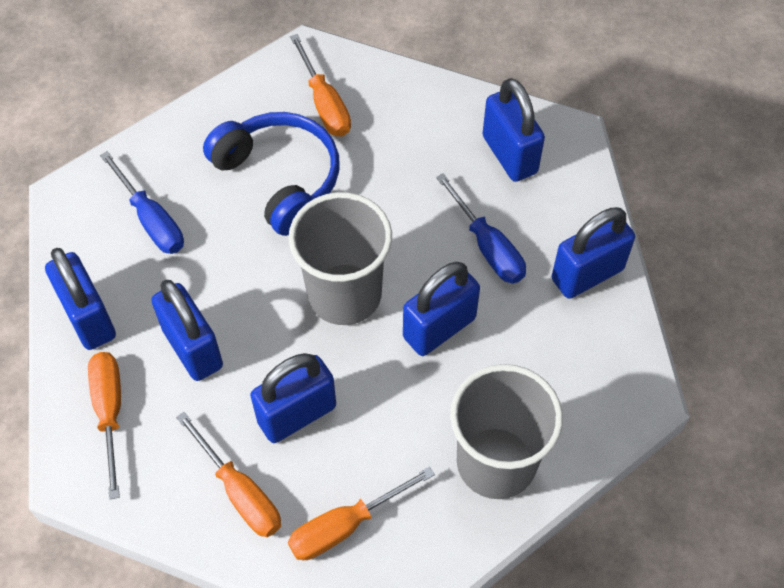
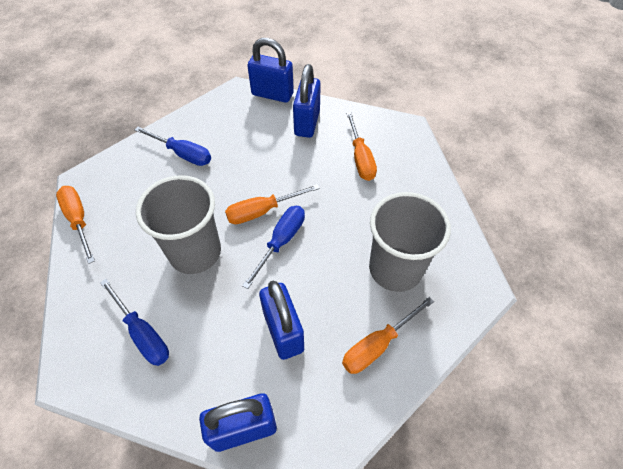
blue headphones: [203,112,340,236] = 1 -> none = 0
blue padlock: [45,248,116,350] [151,280,223,381] [250,353,336,443] [403,262,480,356] [482,78,545,182] [552,207,635,299] = 6 -> [199,393,277,452] [248,38,294,103] [259,281,304,360] [293,64,321,138] = 4
blue screwdriver: [100,151,184,254] [436,173,526,284] = 2 -> [100,279,169,366] [135,127,211,166] [242,206,305,289] = 3

